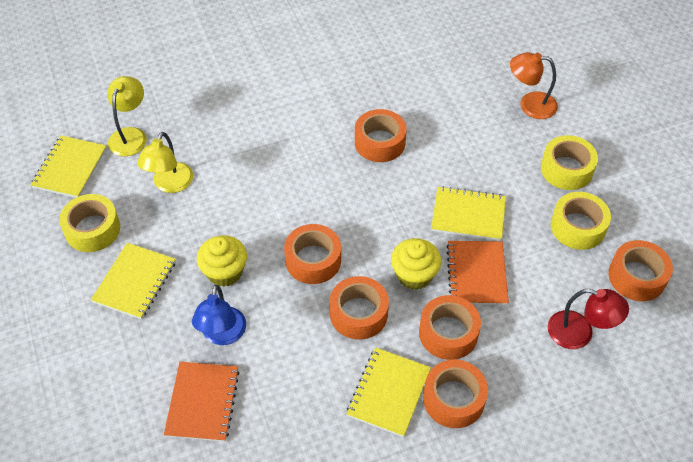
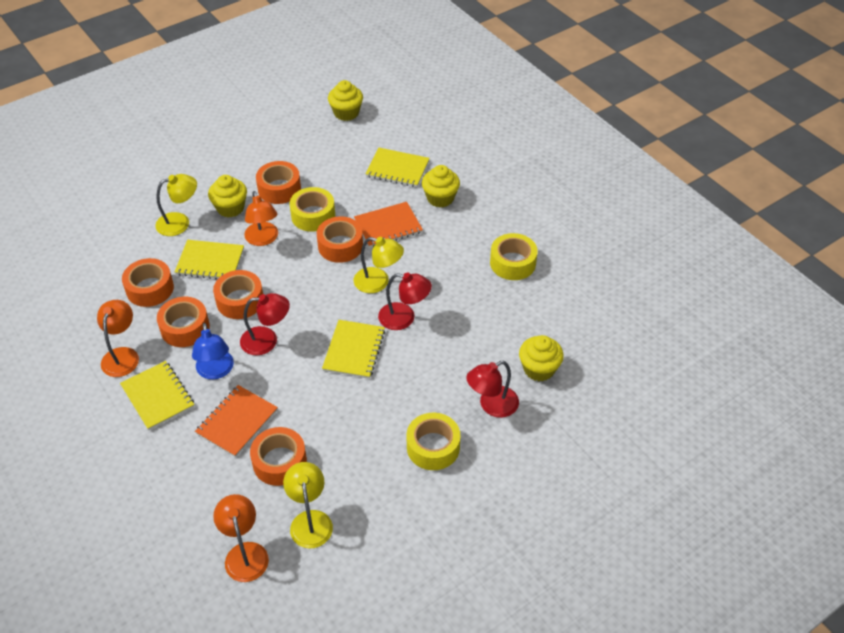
orange lamp: [510,52,558,119] = 1 -> [97,300,139,377] [213,494,269,582] [244,191,278,246] = 3
red lamp: [548,289,629,349] = 1 -> [240,293,290,355] [378,272,432,330] [466,361,519,418] = 3
yellow cupcake: [197,235,247,287] [391,238,441,290] = 2 -> [208,175,247,217] [328,80,363,121] [422,165,460,208] [519,335,564,381] = 4
yellow lamp: [108,76,147,156] [137,132,193,193] = 2 -> [155,174,197,236] [283,462,333,548] [354,237,404,293] = 3

